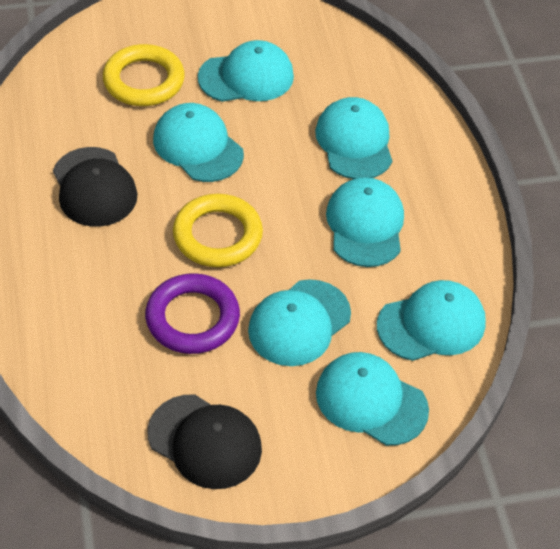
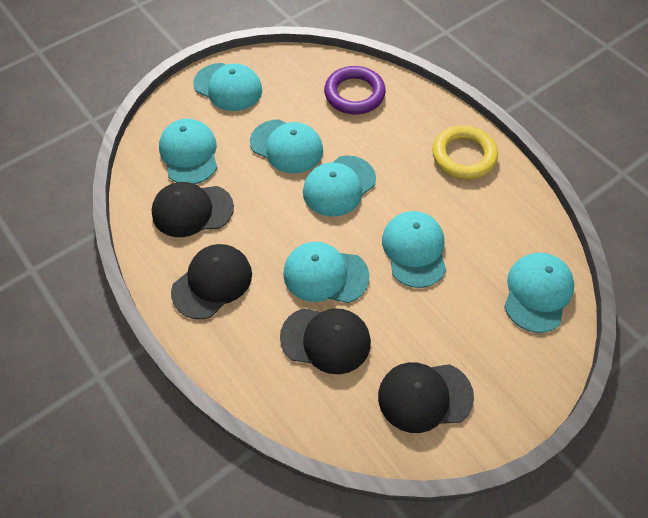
black cap: [53,147,138,227] [147,395,262,489] = 2 -> [151,182,234,237] [171,244,252,319] [280,308,371,374] [378,362,474,433] = 4
yellow ring: [103,44,185,106] [173,194,263,267] = 2 -> [432,125,498,179] = 1

